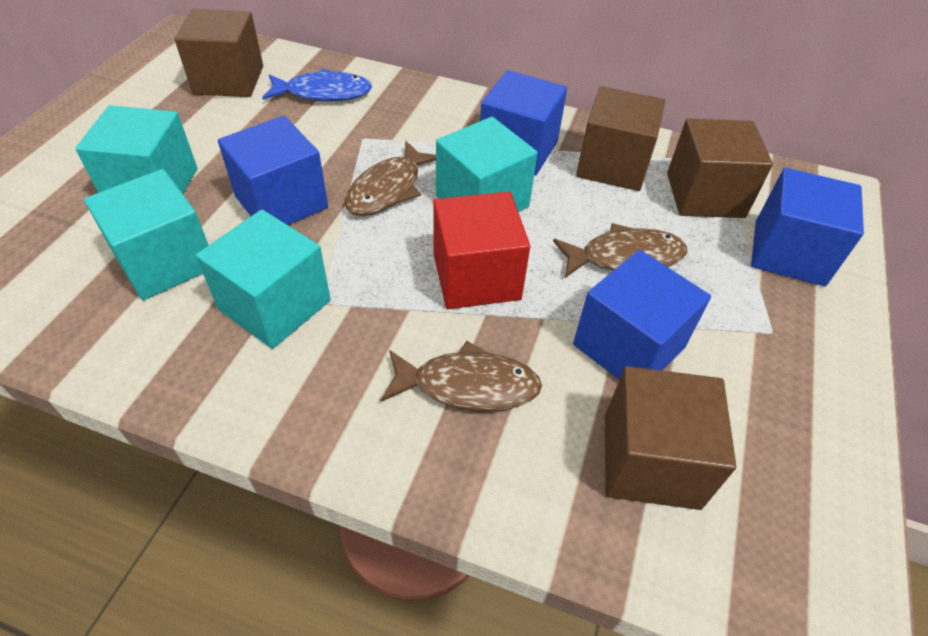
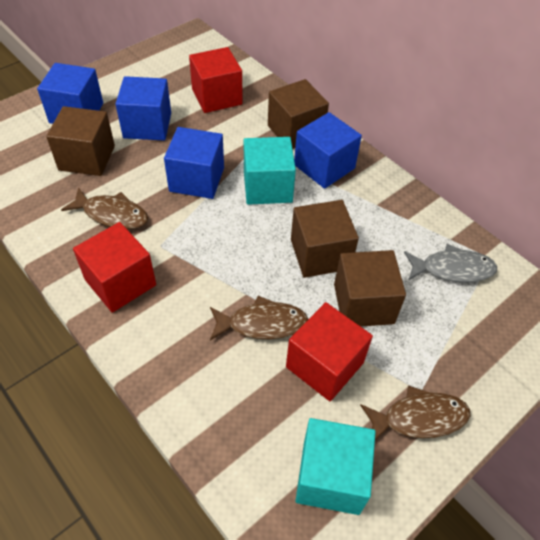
blue fish: [262,69,372,101] = 1 -> none = 0
grey fish: none = 0 -> [404,244,497,283] = 1
red cube: [433,192,530,309] = 1 -> [73,222,156,313] [189,47,243,113] [286,302,373,401] = 3
turquoise cube: [75,105,197,194] [84,169,208,300] [196,210,331,349] [436,117,537,212] = 4 -> [244,137,296,205] [295,418,376,515] = 2

